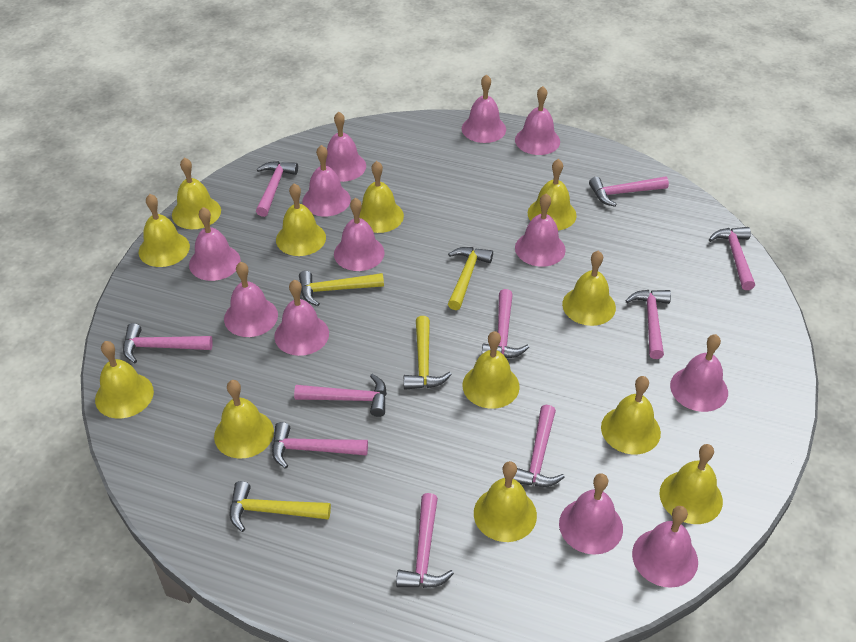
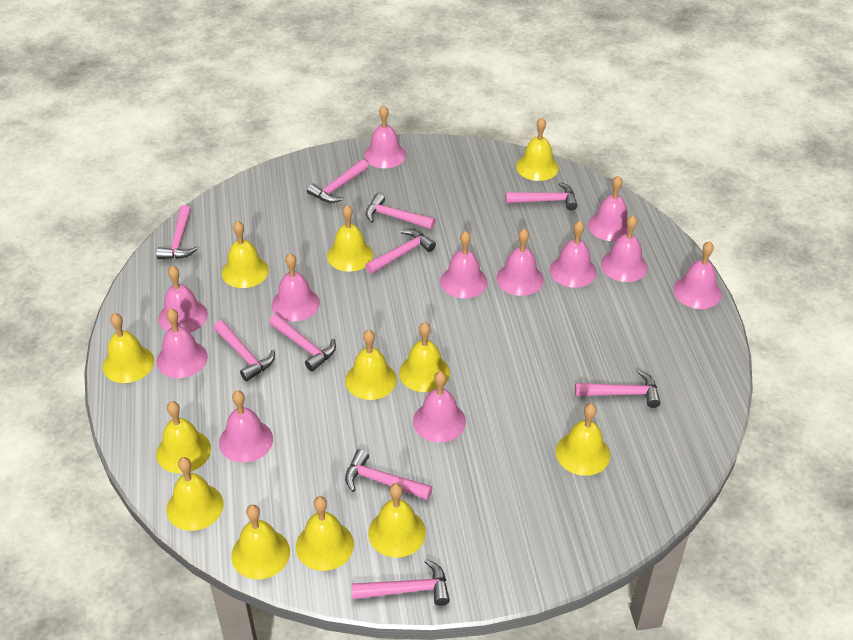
yellow hammer: [230,481,331,532] [299,271,384,306] [404,316,452,390] [448,247,493,310] = 4 -> none = 0

